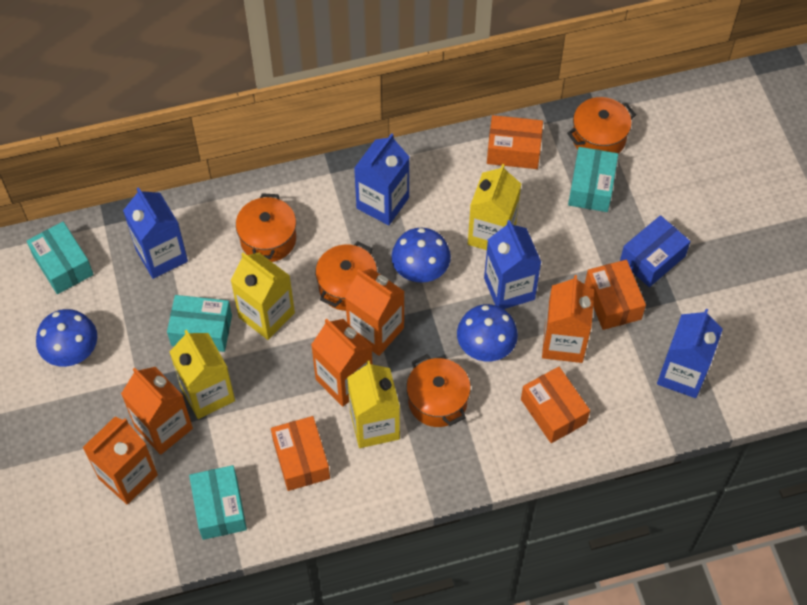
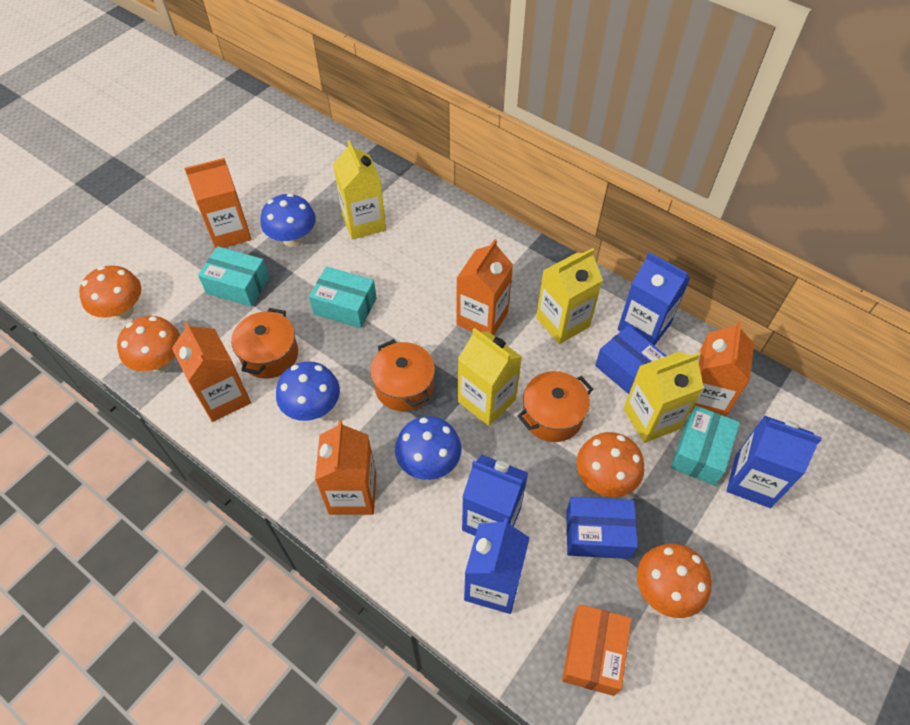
blue box: [620,215,690,287] = 1 -> [566,497,638,559] [595,325,667,394] = 2
orange box: [271,416,330,491] [487,115,543,169] [521,367,590,443] [585,260,646,330] = 4 -> [562,604,632,696] = 1
orange mushroom: none = 0 -> [79,265,141,320] [117,316,180,372] [576,432,644,497] [637,544,712,618] = 4
orange pot: [236,193,296,262] [315,241,377,311] [406,354,471,427] [567,97,636,154] = 4 -> [231,308,298,379] [370,339,435,411] [518,371,593,442] = 3
turquoise box: [27,222,94,294] [167,295,232,352] [189,465,247,540] [568,147,618,212] = 4 -> [198,246,269,307] [309,266,377,328] [671,405,740,486] = 3

